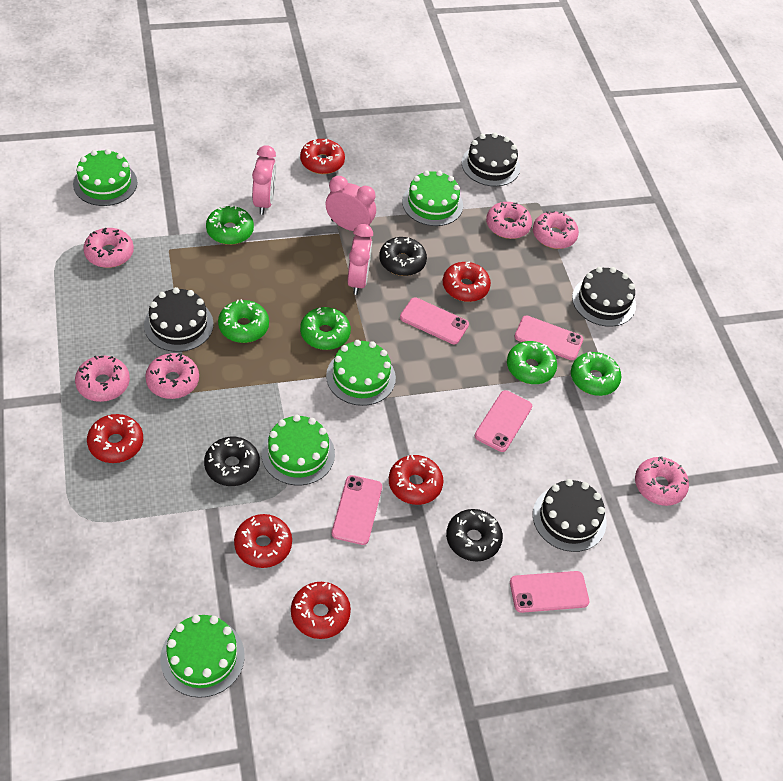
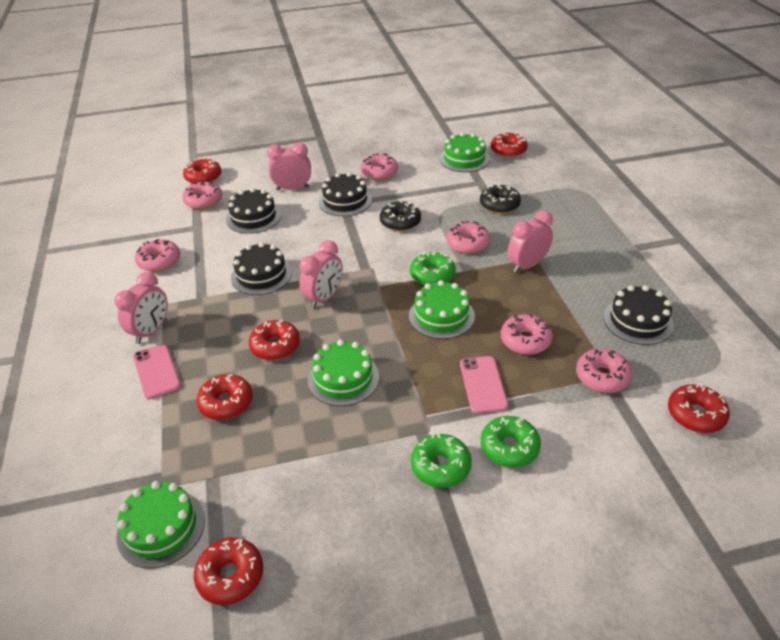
black donut: [204,437,260,486] [379,237,427,276] [446,509,503,562] = 3 -> [380,200,421,231] [480,184,521,214] = 2
green cake: [73,149,137,206] [160,615,245,698] [261,415,335,485] [326,340,396,406] [402,170,463,226] = 5 -> [117,481,205,569] [308,340,379,406] [409,280,475,339] [440,132,490,172] = 4
green donut: [206,205,254,245] [218,299,269,343] [300,307,351,350] [507,341,557,384] [571,352,621,396] = 5 -> [410,252,456,285] [411,433,472,488] [481,416,541,468] = 3
pink clock: [252,145,276,215] [326,176,376,231] [347,224,373,295] = 3 -> [115,272,168,344] [267,142,311,190] [299,240,343,308] [508,211,553,273] = 4
pink phone: [332,475,382,545] [400,297,469,344] [475,390,532,452] [510,571,589,613] [514,316,583,360] = 5 -> [133,344,181,399] [460,356,508,414] = 2

